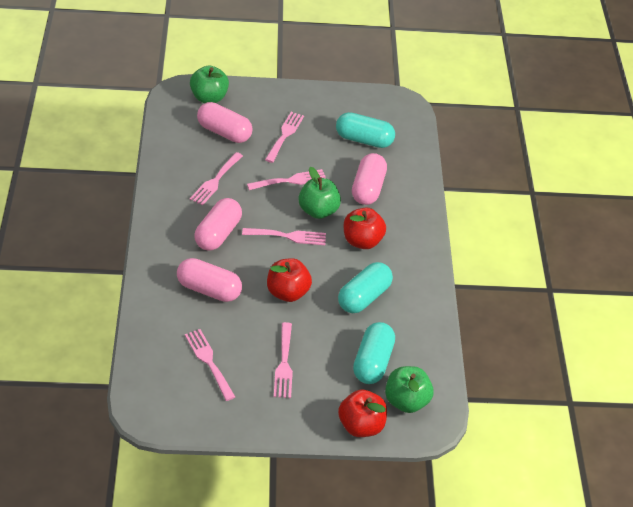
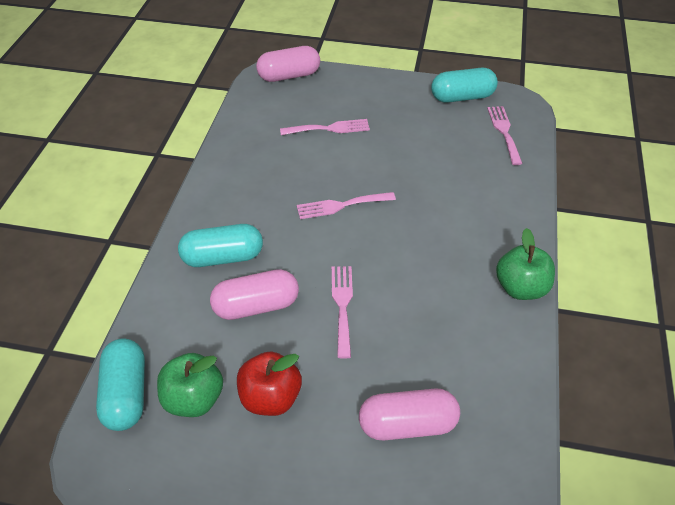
green apple: [190,65,229,103] [299,167,341,219] [385,366,434,413] = 3 -> [157,353,223,417] [496,228,555,300] = 2
pink capsule: [177,258,242,302] [194,198,242,251] [197,102,253,143] [352,153,387,205] = 4 -> [210,269,299,320] [256,46,320,82] [359,389,460,440] = 3
pink fork: [185,329,235,401] [190,152,243,206] [242,228,326,245] [247,169,327,190] [265,112,304,163] [274,322,293,398] = 6 -> [280,119,370,135] [297,192,396,219] [332,266,353,359] [487,106,523,165] = 4
red apple: [267,258,312,302] [338,389,387,437] [344,207,386,249] = 3 -> [237,351,302,416] = 1

